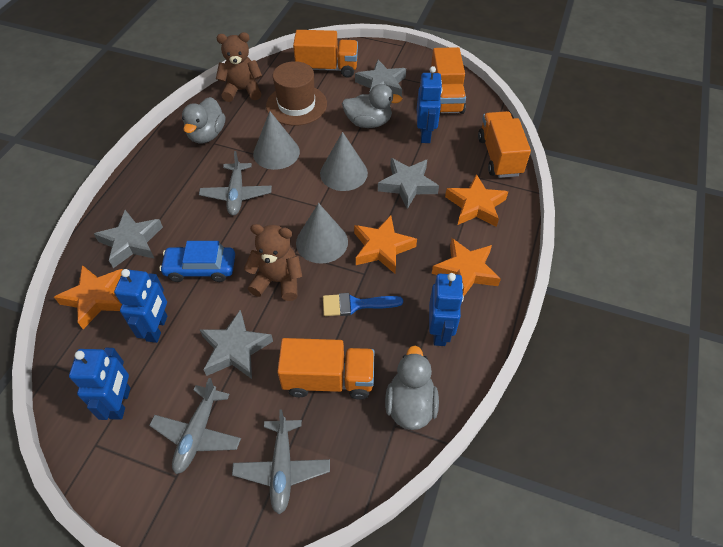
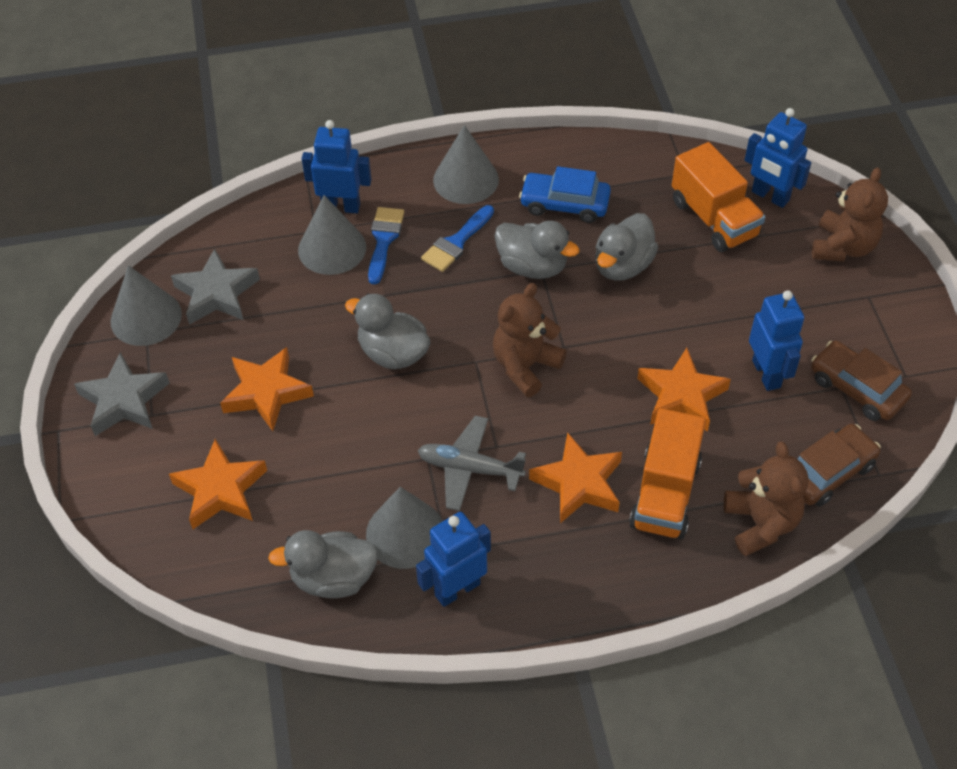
blue brush: [323,293,403,316] = 1 -> [368,207,404,284] [421,205,494,272] = 2
brown car: none = 0 -> [798,424,881,507] [811,341,912,421] = 2
brown hat: [266,61,327,126] = 1 -> none = 0
brown teddy bear: [216,32,262,102] [244,224,302,301] = 2 -> [493,283,567,397] [724,441,808,556] [812,167,888,261] = 3
grey cone: [253,112,300,170] [296,203,348,263] [320,132,368,191] = 3 -> [111,265,182,346] [298,195,366,275] [366,487,442,569] [433,125,499,204] = 4
grey duck: [182,97,225,143] [342,84,402,128] [385,346,439,430] = 3 -> [268,530,379,598] [345,294,431,369] [494,221,580,279] [595,213,658,281] = 4
grey plane: [149,378,241,474] [199,151,272,216] [232,410,330,514] = 3 -> [418,416,526,511] = 1
grey star: [94,210,163,268] [200,310,273,379] [355,60,406,97] [378,158,439,209] = 4 -> [74,352,169,436] [171,249,260,325] = 2
orange truck: [277,338,375,400] [293,30,358,78] [431,47,466,114] [478,111,531,178] = 4 -> [629,408,706,539] [672,142,765,252] = 2

